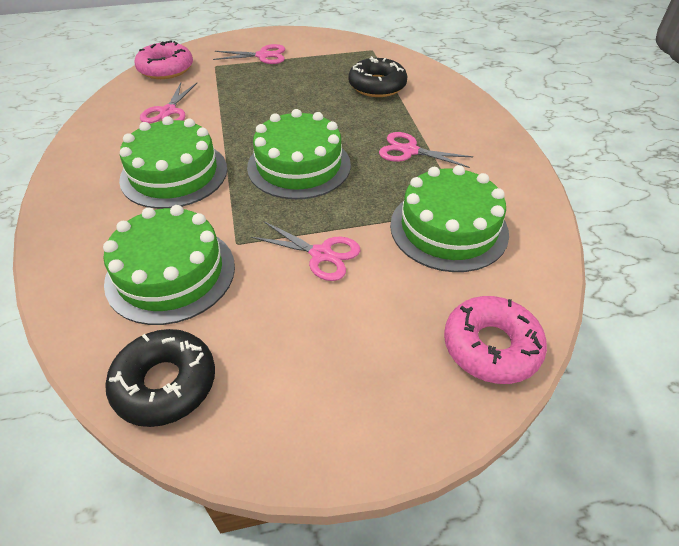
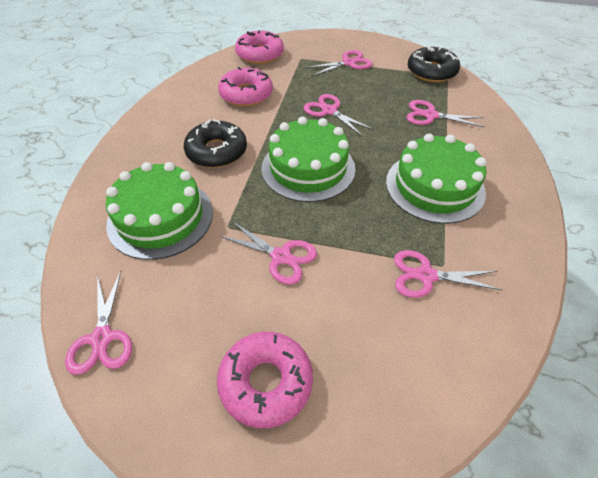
green cake: [103,205,235,325] [119,116,227,209] [247,109,351,200] [390,165,509,272] = 4 -> [106,162,213,260] [261,116,355,202] [386,134,486,224] = 3
pink donut: [134,40,193,79] [444,296,547,384] = 2 -> [217,332,313,428] [218,67,273,106] [235,30,284,64] = 3
pink scissors: [140,83,197,123] [213,44,285,64] [251,221,360,281] [379,132,474,168] = 4 -> [65,271,132,375] [219,221,317,285] [304,94,374,136] [306,50,373,76] [394,250,503,298] [407,100,484,127] = 6

